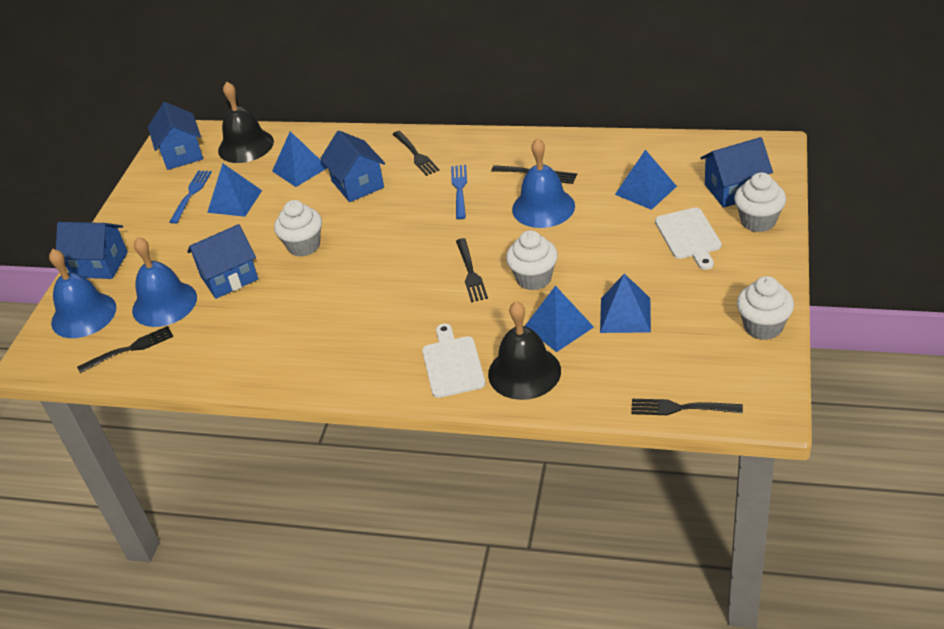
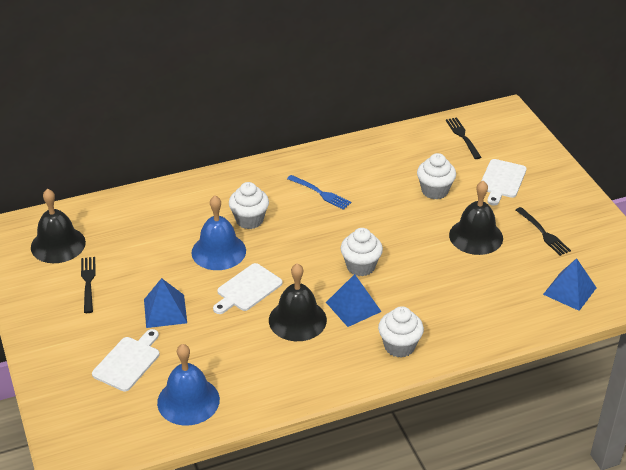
black bell: [218,81,274,163] [488,301,561,400] = 2 -> [31,189,86,263] [269,263,327,341] [449,181,503,255] = 3
black fork: [77,326,173,373] [393,131,439,176] [456,238,488,302] [491,165,577,184] [631,399,743,415] = 5 -> [81,257,96,313] [446,117,482,159] [516,207,571,256] = 3
blue bell: [49,249,116,338] [132,237,197,327] [512,138,575,228] = 3 -> [157,344,220,426] [192,196,246,270] = 2
blue fork: [170,170,212,224] [451,165,467,219] = 2 -> [287,175,351,210] = 1
blue house: [56,222,128,279] [148,102,203,170] [187,224,258,299] [320,131,385,202] [700,137,773,208] = 5 -> none = 0
blue pyramid: [207,163,262,217] [272,131,328,187] [525,286,594,352] [600,274,651,333] [615,150,677,210] = 5 -> [144,278,187,328] [326,274,382,327] [543,258,597,311] = 3
white cutting board: [422,323,485,398] [655,208,722,270] = 2 -> [92,329,159,391] [213,263,283,314] [481,159,527,206] = 3

